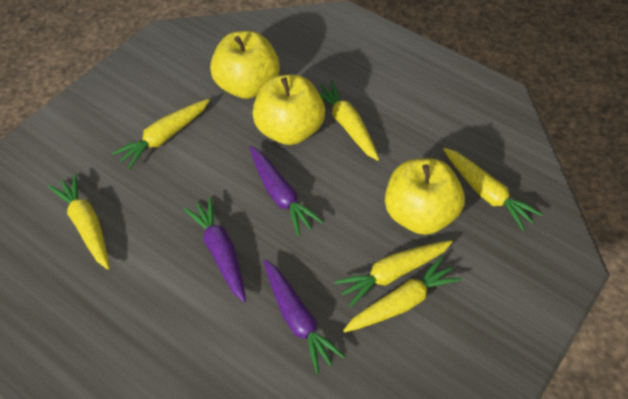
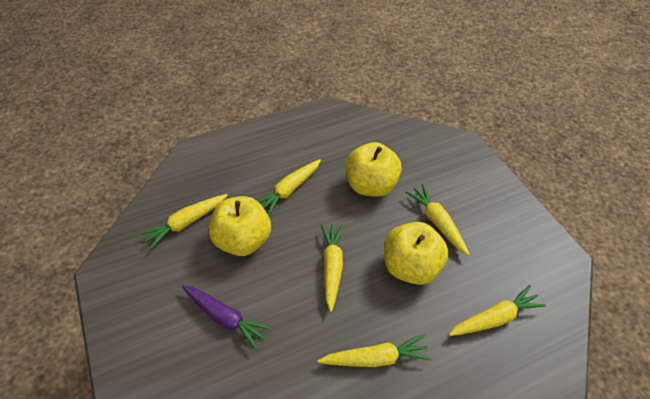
purple carrot: [184,197,246,303] [249,146,323,236] [264,259,346,374] = 3 -> [182,285,272,350] = 1

